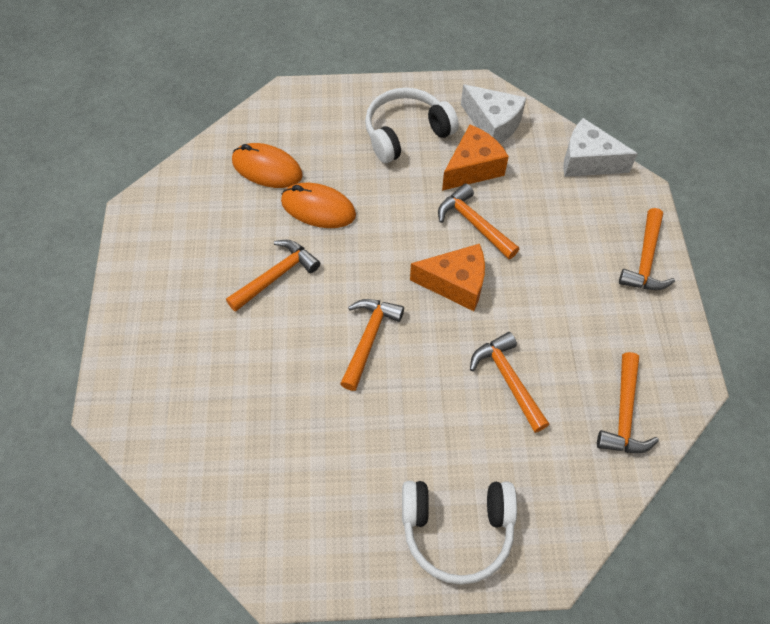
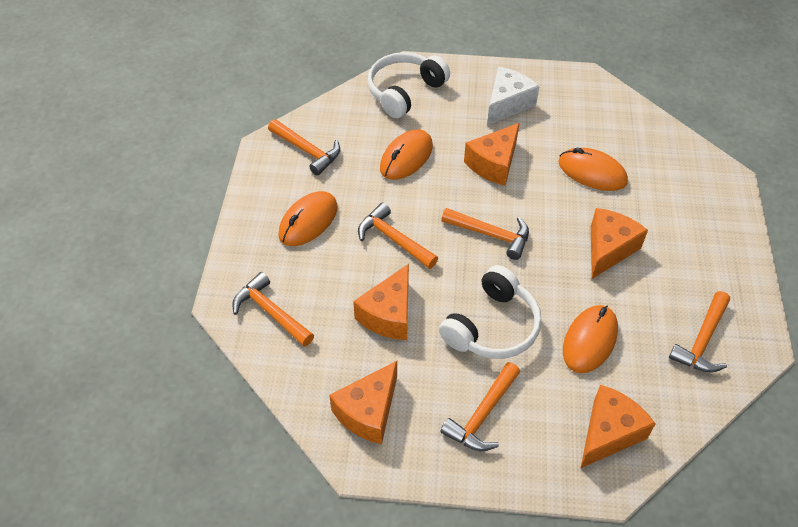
orange cheese: [410,244,485,311] [442,125,509,191] = 2 -> [329,361,397,444] [353,264,409,340] [464,123,519,186] [580,385,656,469] [591,208,648,279] = 5
orange mouse: [232,143,303,188] [281,183,356,228] = 2 -> [278,191,338,246] [380,129,433,180] [558,148,628,191] [563,305,618,373] = 4
white cheese: [461,84,527,144] [563,118,638,177] = 2 -> [487,67,540,125] = 1

